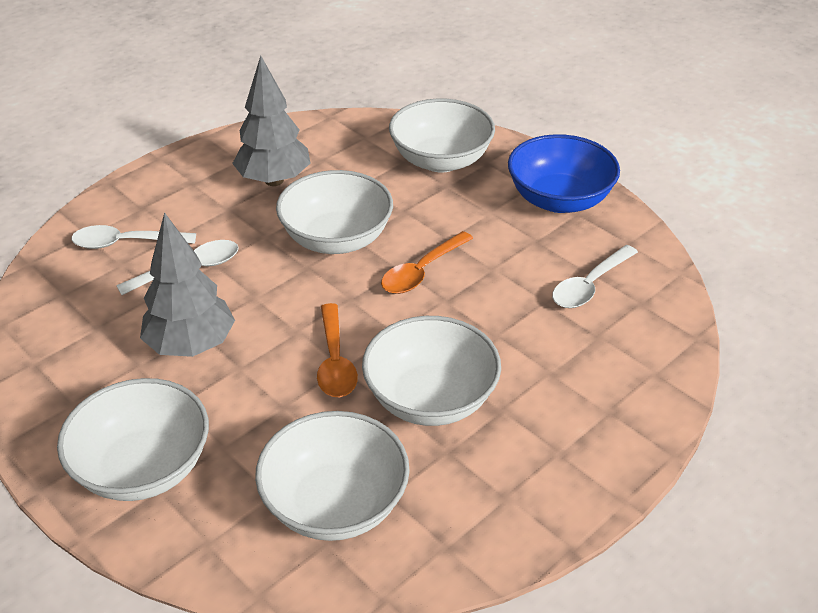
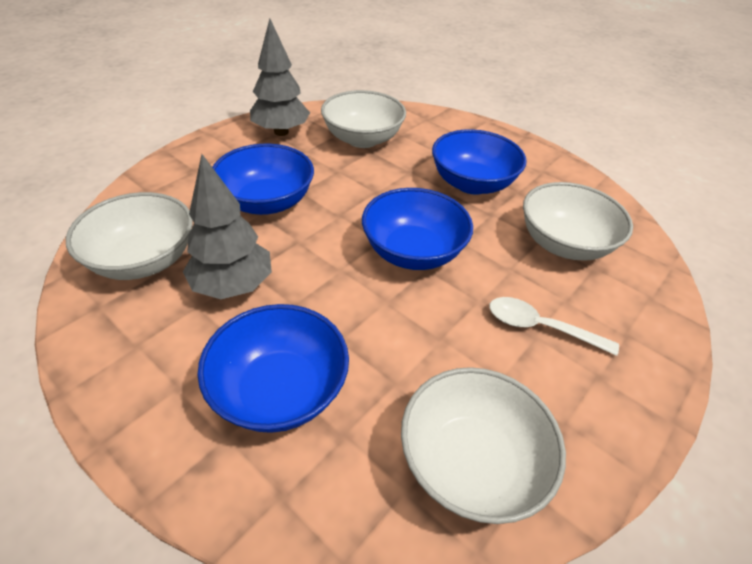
blue bowl: [508,134,620,213] = 1 -> [198,304,349,433] [212,144,314,215] [362,188,473,270] [432,129,527,195] = 4
orange spoon: [317,303,358,397] [381,231,473,294] = 2 -> none = 0
white bowl: [57,378,209,501] [255,411,410,541] [276,170,393,254] [362,316,501,426] [389,99,495,172] = 5 -> [66,192,193,280] [321,90,406,148] [401,367,566,524] [523,182,633,261] = 4
white spoon: [71,225,196,249] [116,240,239,295] [552,245,638,308] = 3 -> [489,297,619,356] = 1

